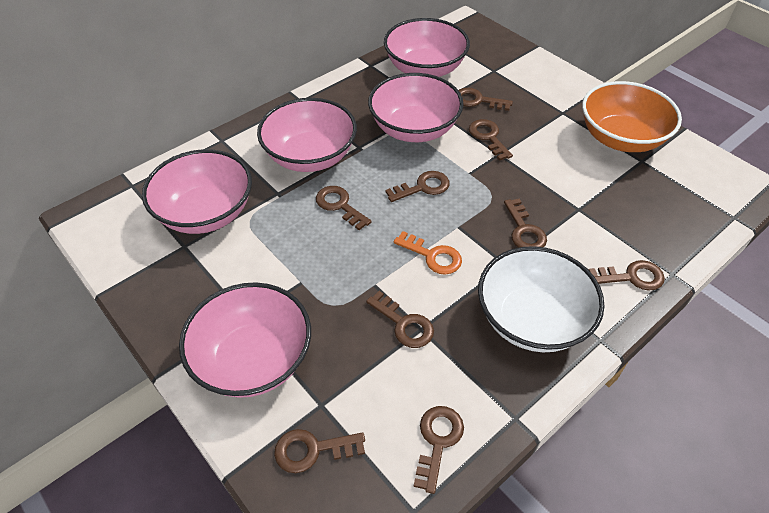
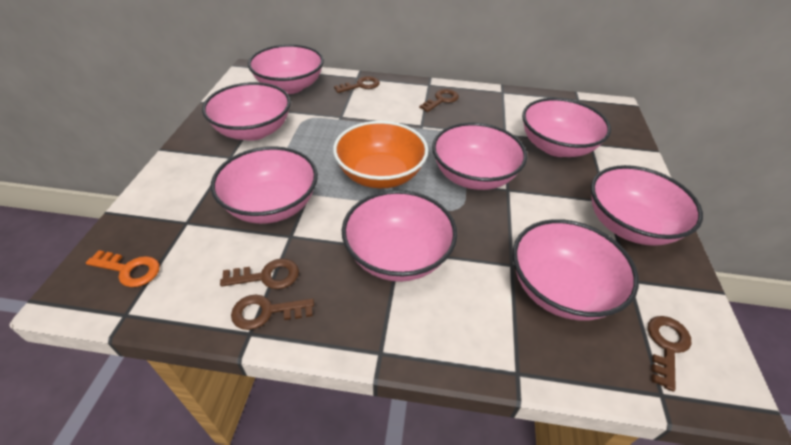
brown key: [274,429,365,473] [316,186,372,230] [366,291,434,348] [385,171,450,202] [414,406,464,494] [458,88,513,111] [469,119,513,161] [504,199,547,248] [589,260,665,291] = 9 -> [220,258,299,289] [231,294,314,330] [334,76,380,93] [419,89,459,112] [648,316,691,392] = 5
pink bowl: [142,149,252,234] [179,282,311,398] [257,98,357,172] [368,73,463,142] [384,18,470,77] = 5 -> [202,82,291,141] [211,146,318,224] [248,44,324,94] [342,190,457,282] [432,122,527,190] [513,219,639,320] [522,98,611,157] [591,165,703,246] = 8
white bowl: [478,246,605,352] = 1 -> none = 0

